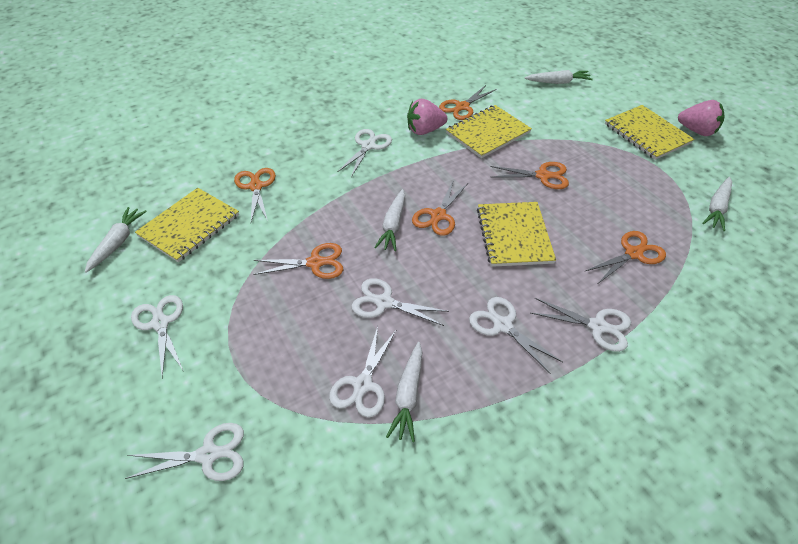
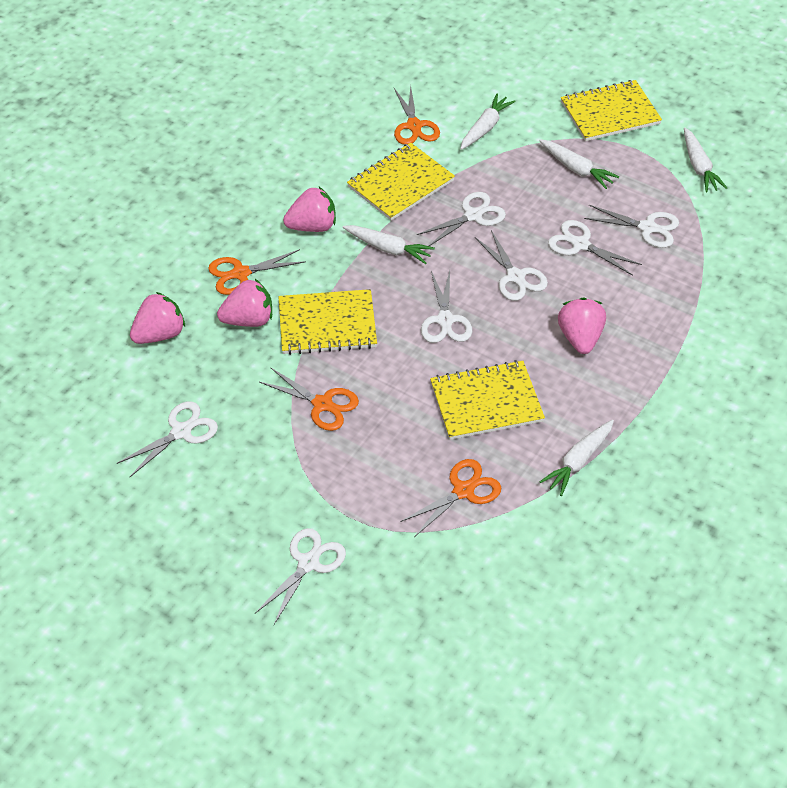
orange scissors: [234,168,276,222] [253,243,343,279] [412,179,468,236] [439,85,497,120] [490,162,569,189] [586,231,666,283] = 6 -> [208,249,306,295] [259,367,359,431] [394,85,440,144] [400,459,501,537] = 4
pink strawberry: [407,99,447,135] [678,100,725,136] = 2 -> [130,292,185,344] [217,279,272,327] [283,187,336,232] [558,298,606,354] = 4

